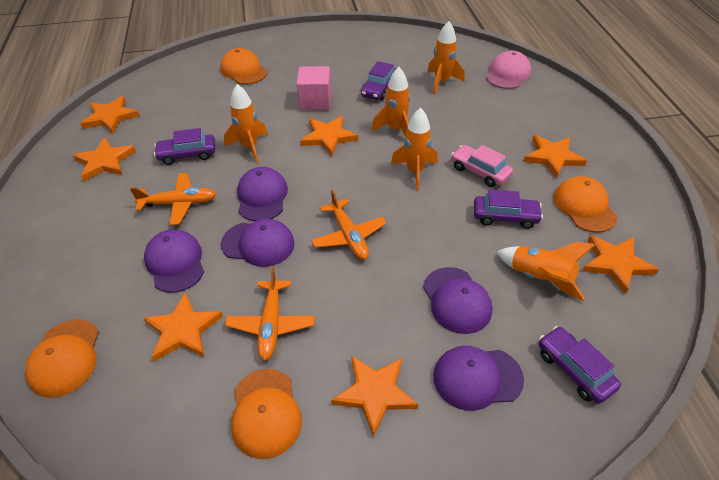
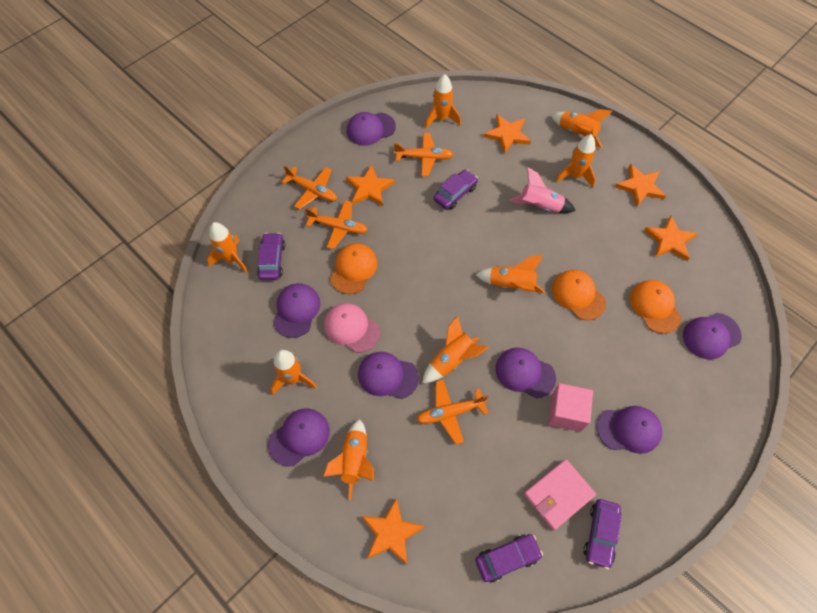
orange cap: [25,319,99,398] [220,48,267,84] [231,369,302,459] [554,176,617,233] = 4 -> [330,243,377,294] [552,270,606,320] [630,280,682,334] = 3
orange plane: [130,173,216,225] [225,267,315,361] [311,190,387,260] = 3 -> [282,165,337,210] [305,200,368,249] [394,133,454,176] [417,379,488,444] = 4
orange rocket: [224,84,268,163] [371,67,410,137] [391,108,438,190] [427,21,465,94] [496,242,595,301] = 5 -> [207,222,248,273] [271,350,317,395] [323,419,374,500] [422,315,488,384] [425,74,461,128] [475,255,545,293] [551,109,613,149] [556,134,596,188] = 8
orange star: [73,138,136,181] [80,96,139,133] [143,292,223,362] [300,116,358,156] [331,356,419,437] [523,135,587,178] [582,235,659,294] = 7 -> [346,165,395,206] [361,498,425,565] [483,114,531,154] [615,164,666,207] [644,216,698,261] = 5
pink car: [451,145,513,187] = 1 -> none = 0
pink rocket: none = 0 -> [509,167,576,213] = 1
pink wallet: none = 0 -> [524,459,596,531] = 1
purple cap: [144,229,204,293] [221,219,295,267] [237,167,288,221] [423,267,492,334] [433,346,524,411] = 5 -> [268,408,330,467] [273,283,320,338] [346,112,396,146] [358,352,419,399] [495,348,556,398] [597,406,662,454] [683,313,742,360] = 7

